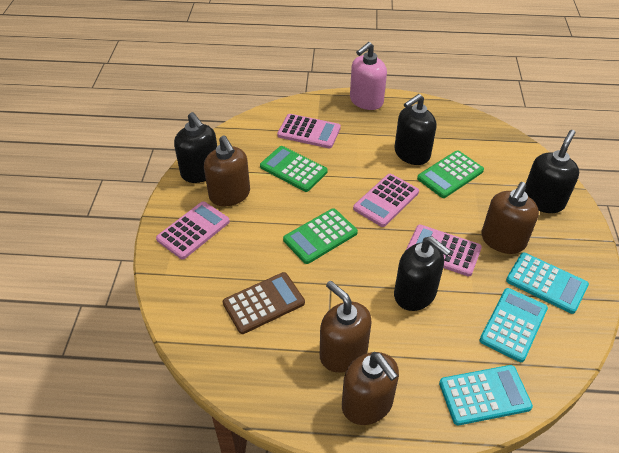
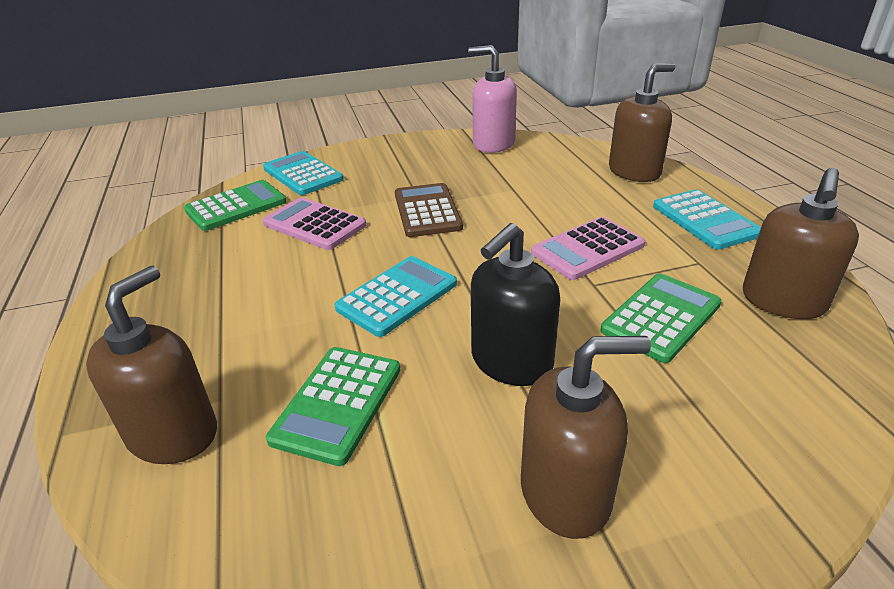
black soap dispenser: [174,112,217,183] [394,94,437,165] [394,236,451,311] [525,130,579,213] = 4 -> [471,223,560,386] = 1
pink calculator: [156,201,230,259] [277,114,341,148] [353,174,419,227] [406,225,482,277] = 4 -> [263,197,366,250] [531,217,645,280] = 2

